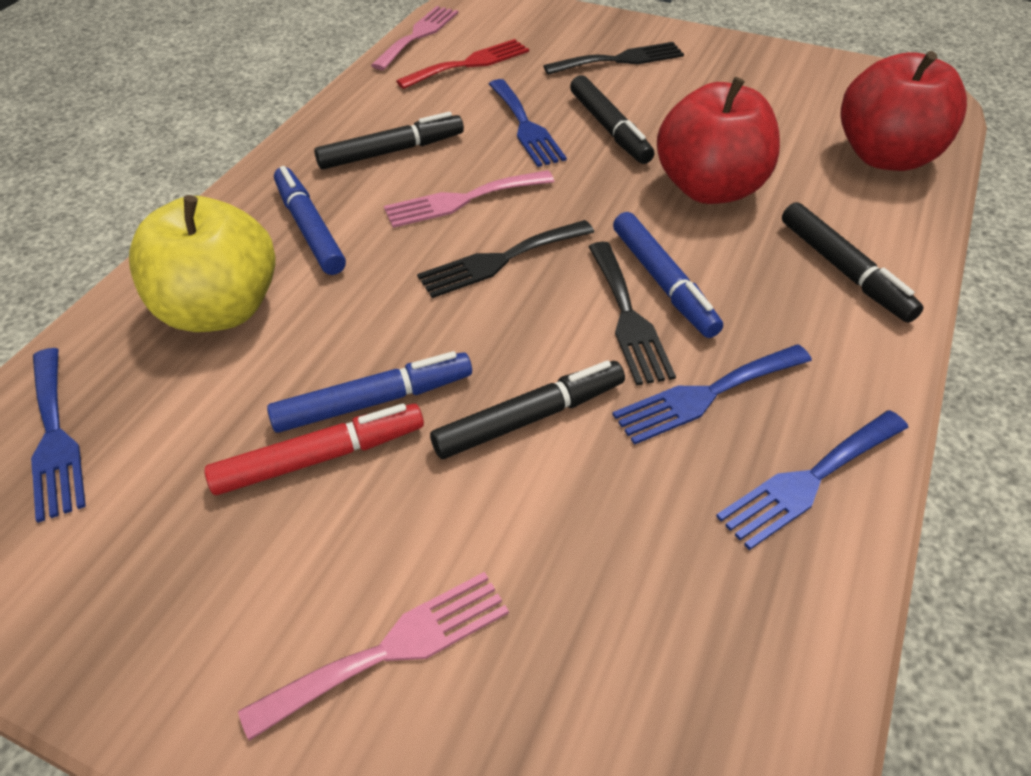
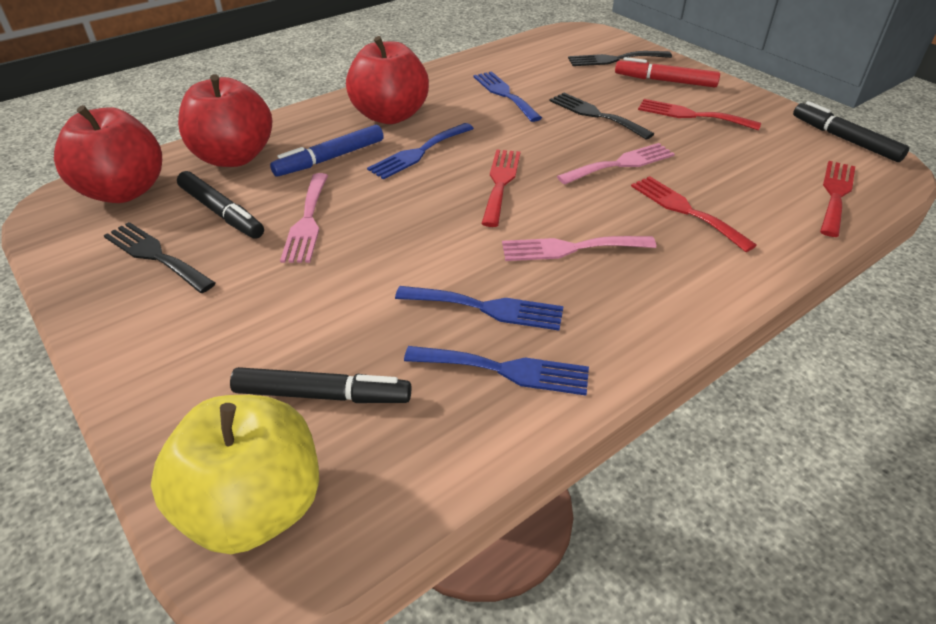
black marker: [314,112,464,169] [430,360,625,459] [570,75,654,164] [782,202,923,323] = 4 -> [177,171,264,239] [230,367,411,403] [793,101,909,162] = 3
blue marker: [267,351,472,433] [274,166,346,275] [613,212,723,338] = 3 -> [270,125,383,177] = 1
red apple: [657,77,780,204] [841,51,967,171] = 2 -> [54,105,162,203] [178,74,272,167] [346,36,429,124] = 3
red fork: [396,39,529,89] = 1 -> [481,149,520,227] [631,176,757,252] [638,99,761,130] [820,161,855,237] = 4

